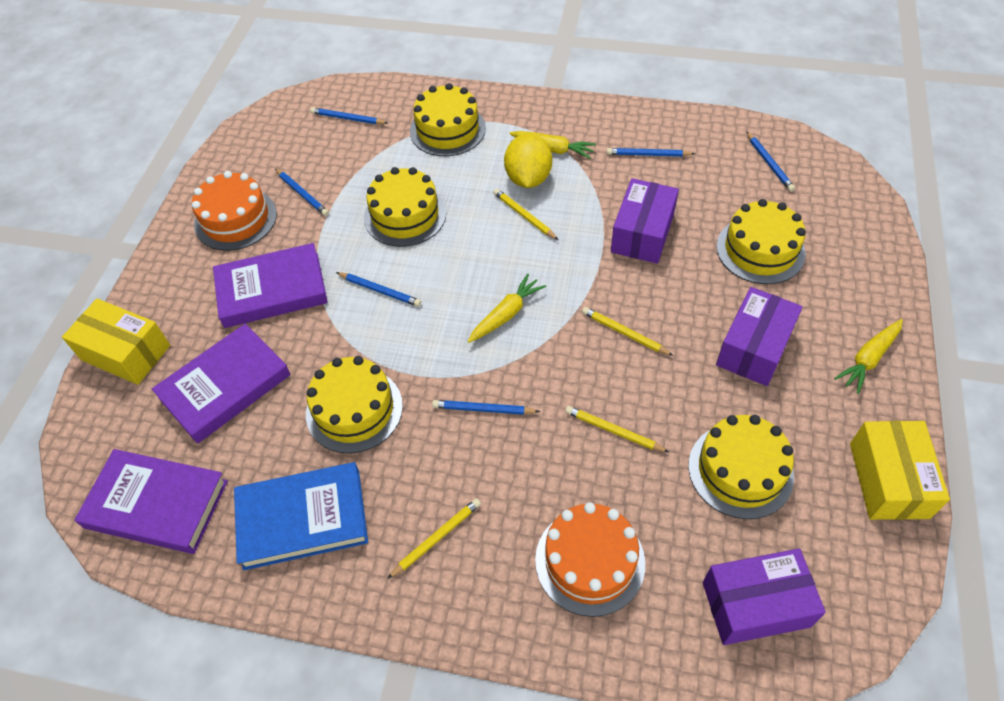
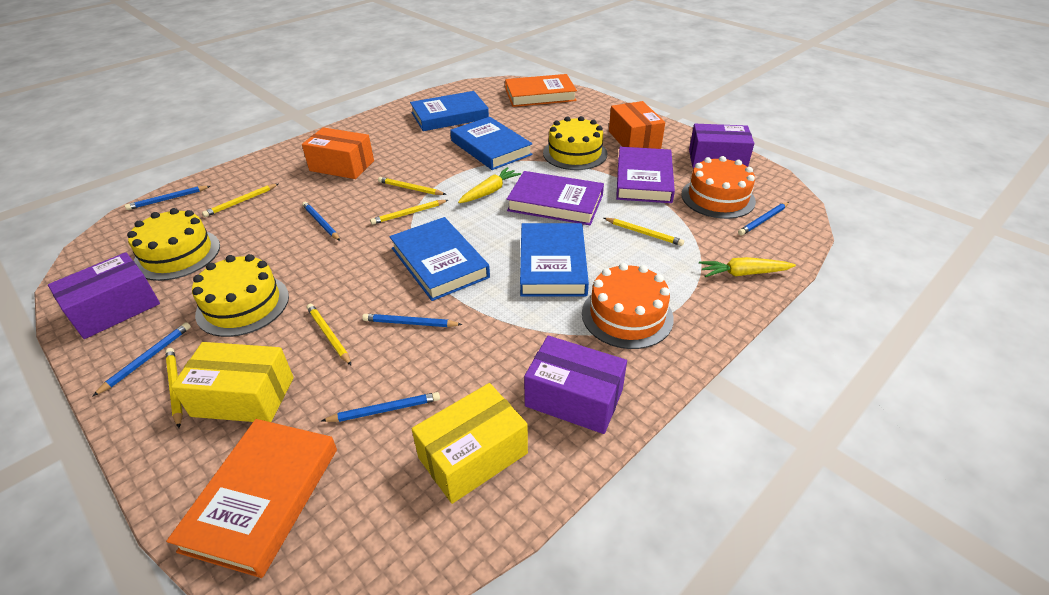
blue book: [234,462,368,570] = 1 -> [389,217,490,301] [410,91,489,131] [450,117,533,170] [520,223,589,296] = 4
orange book: none = 0 -> [166,419,337,578] [505,74,577,107] = 2
orange box: none = 0 -> [302,127,374,179] [609,101,665,149] = 2
purple book: [74,449,228,554] [152,324,291,444] [213,243,328,328] = 3 -> [507,171,604,225] [616,147,675,203] = 2
yellow cake: [306,356,403,453] [364,167,446,247] [410,83,486,156] [688,415,794,519] [716,199,806,284] = 5 -> [127,208,220,281] [192,254,289,337] [543,116,607,170] = 3
yellow carrot: [468,274,546,343] [509,131,596,159] [834,319,903,394] = 3 -> [458,167,521,203] [699,257,796,277] = 2
yellow lemon: [504,134,552,188] = 1 -> none = 0
yellow pencil: [387,498,481,579] [493,189,558,240] [565,406,669,452] [582,307,674,356] = 4 -> [165,348,183,428] [202,184,278,217] [307,304,352,366] [370,200,448,225] [378,177,446,195] [604,218,684,246] = 6

